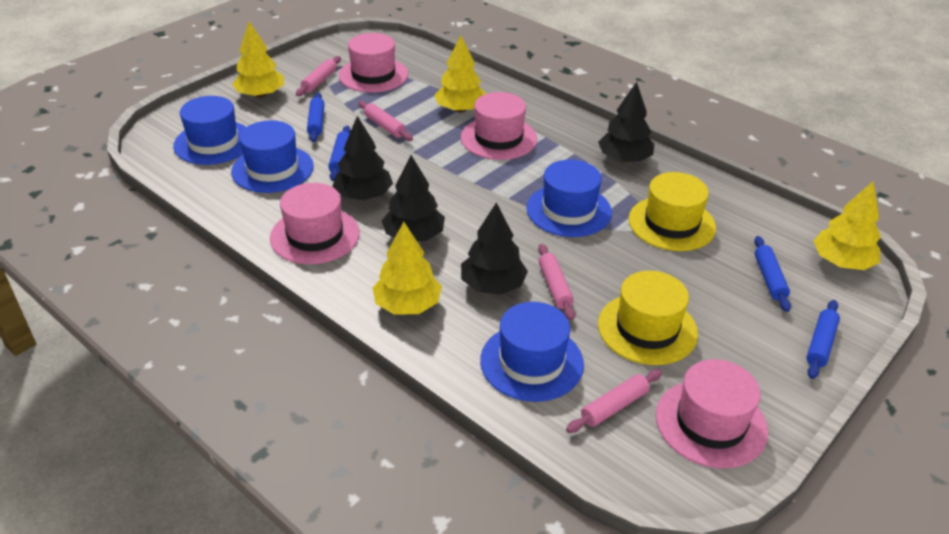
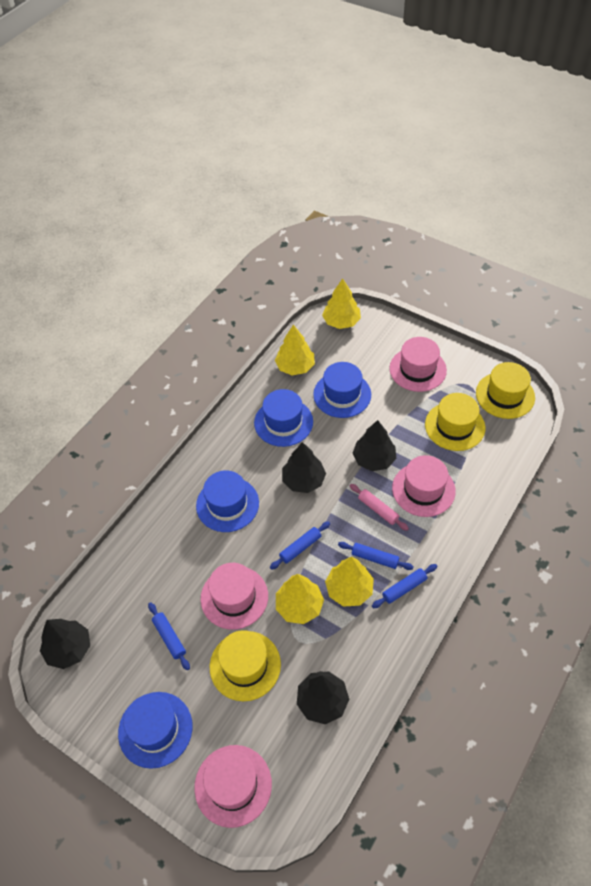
pink rolling pin: [296,56,341,96] [358,101,413,141] [538,244,575,320] [566,369,662,433] = 4 -> [350,484,409,531] = 1
yellow hat: [598,271,698,365] [629,172,716,251] = 2 -> [210,630,281,701] [425,393,485,451] [476,362,535,419] = 3

